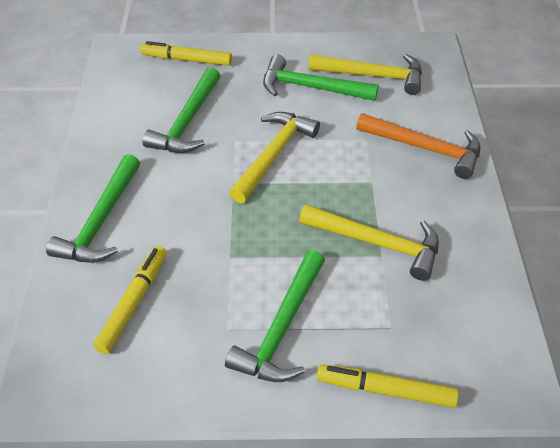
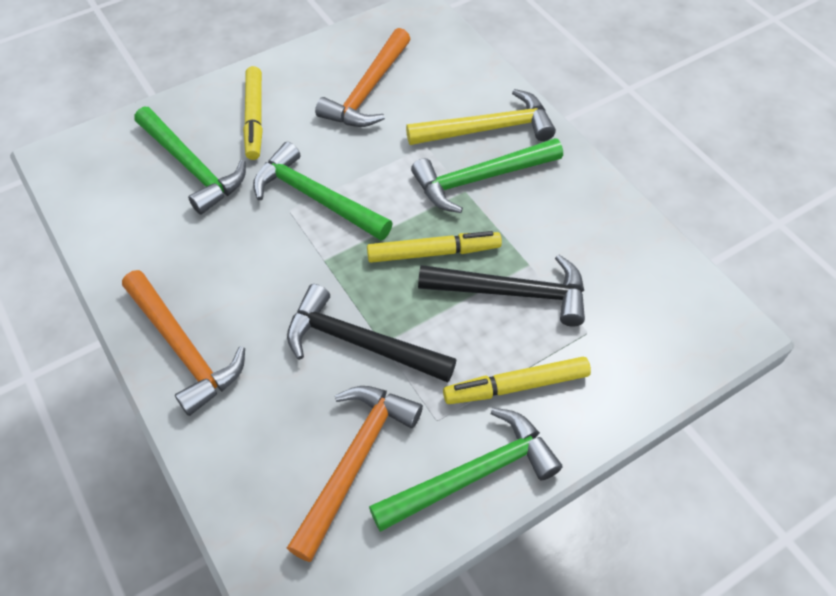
black hammer: none = 0 -> [287,284,457,383] [418,255,585,327] = 2
orange hammer: [356,113,481,179] = 1 -> [122,270,245,416] [287,386,423,562] [315,28,410,127] = 3
yellow hammer: [229,112,320,203] [299,204,439,281] [308,54,422,95] = 3 -> [406,89,556,145] = 1

